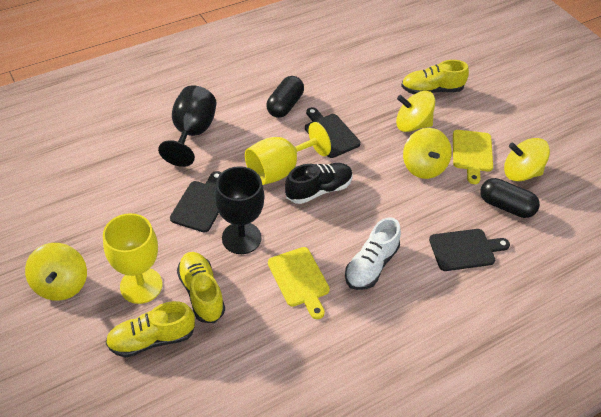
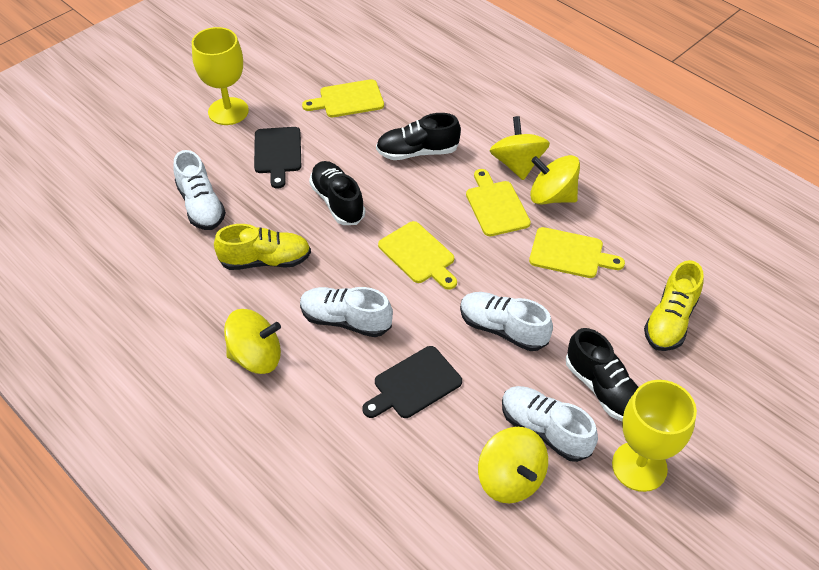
black capsule: [266,76,304,118] [480,178,540,218] = 2 -> none = 0
black cutting board: [170,171,222,233] [305,107,361,158] [429,229,510,271] = 3 -> [254,127,301,189] [362,346,462,418] = 2
black goblet: [158,85,217,167] [215,166,264,254] = 2 -> none = 0
black shoe: [285,163,353,204] = 1 -> [309,161,365,225] [376,113,461,160] [566,328,639,421] = 3
white shoe: [345,218,401,290] = 1 -> [173,150,226,230] [300,287,393,337] [460,292,553,351] [502,386,598,462] = 4
yellow cutting board: [268,247,330,319] [453,130,493,184] = 2 -> [302,79,384,117] [378,221,457,290] [466,169,531,236] [529,227,625,278] = 4
yellow shoe: [106,301,195,358] [177,252,225,323] [401,60,469,94] = 3 -> [214,224,311,270] [644,260,704,351] = 2

